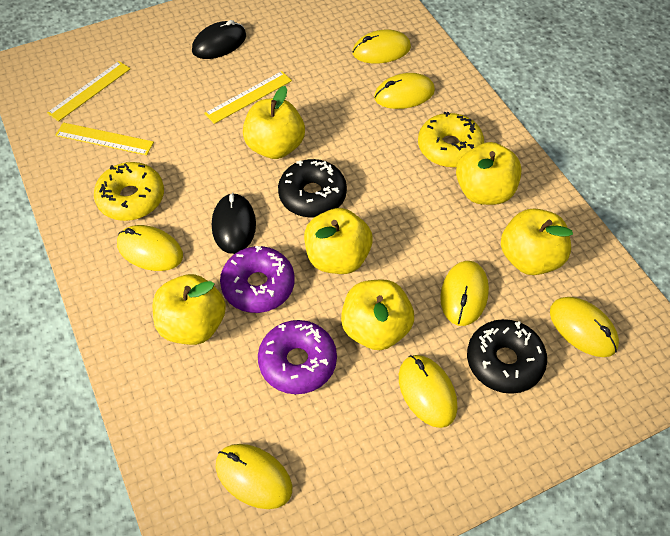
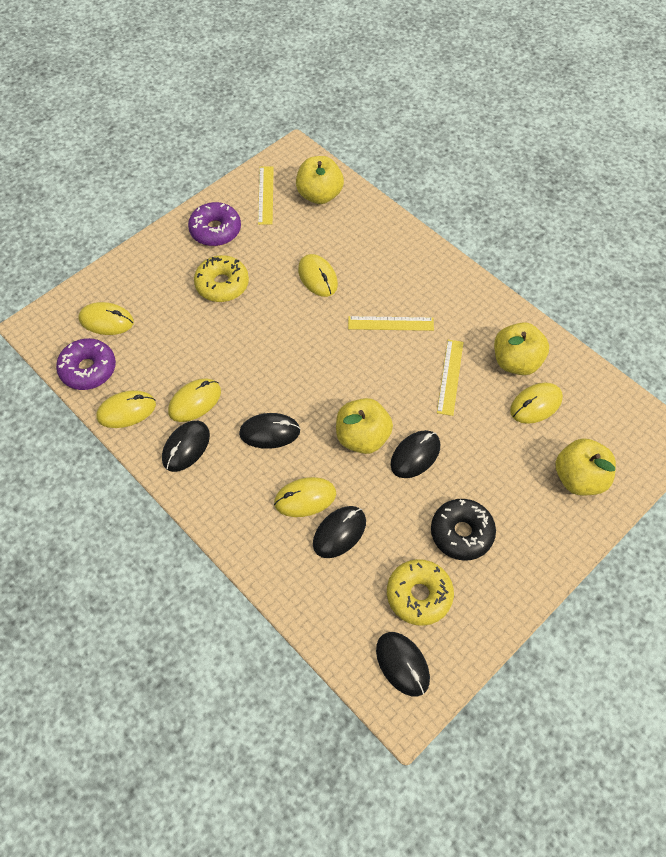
black donut: [278,159,347,218] [467,319,547,394] = 2 -> [431,499,496,561] = 1
black mouse: [192,20,246,59] [212,193,256,254] = 2 -> [162,421,210,472] [239,413,301,449] [313,506,366,558] [376,632,430,697] [391,430,440,478] = 5
yellow apple: [153,274,226,345] [243,86,305,159] [304,208,373,274] [341,279,414,350] [456,142,522,205] [501,209,573,275] = 6 -> [296,156,344,204] [336,398,393,454] [494,322,549,375] [555,438,616,496] = 4
yellow mouse: [117,225,183,271] [216,444,292,509] [352,30,411,64] [374,73,435,109] [399,355,458,428] [440,261,489,326] [550,297,619,357] = 7 -> [78,302,134,335] [96,390,156,428] [168,379,221,422] [274,477,336,517] [298,254,338,297] [510,383,563,424] = 6

